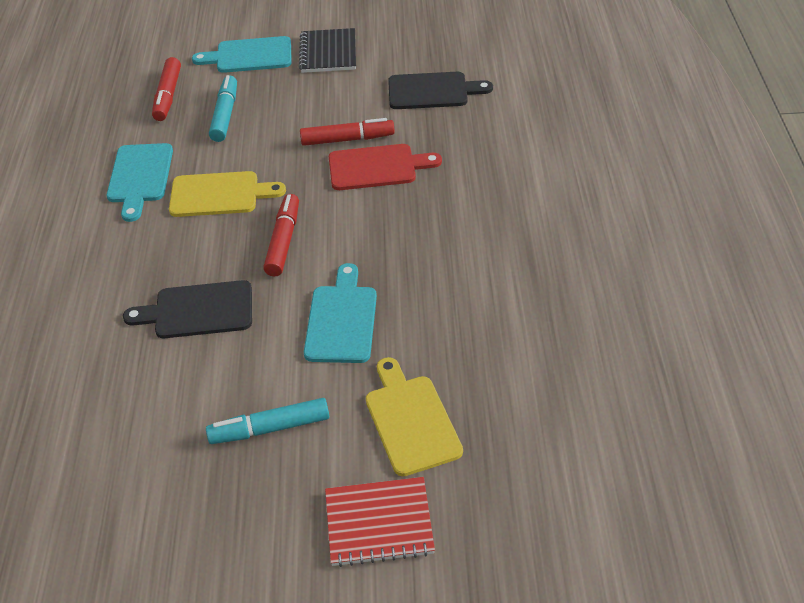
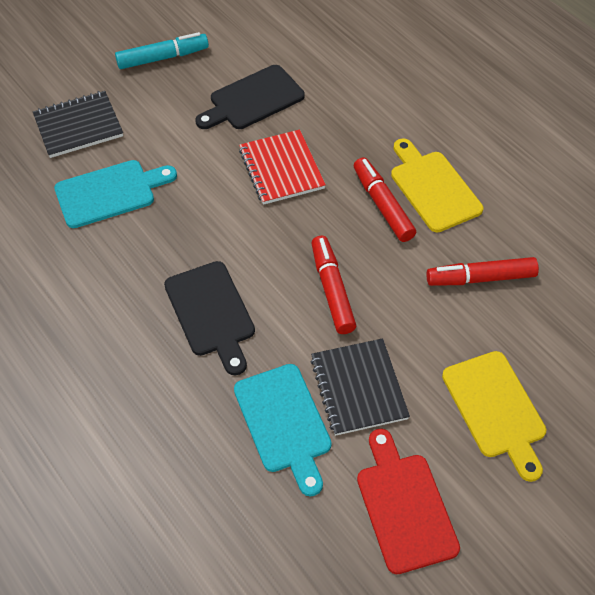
black notebook: [299,28,356,73] = 1 -> [33,91,123,158] [311,338,410,436] = 2
turquoise cutting board: [107,143,173,222] [192,36,292,73] [304,263,377,363] = 3 -> [54,160,177,228] [234,364,332,496] = 2
turquoise marker: [206,398,329,444] [209,75,237,142] = 2 -> [115,32,209,69] = 1

